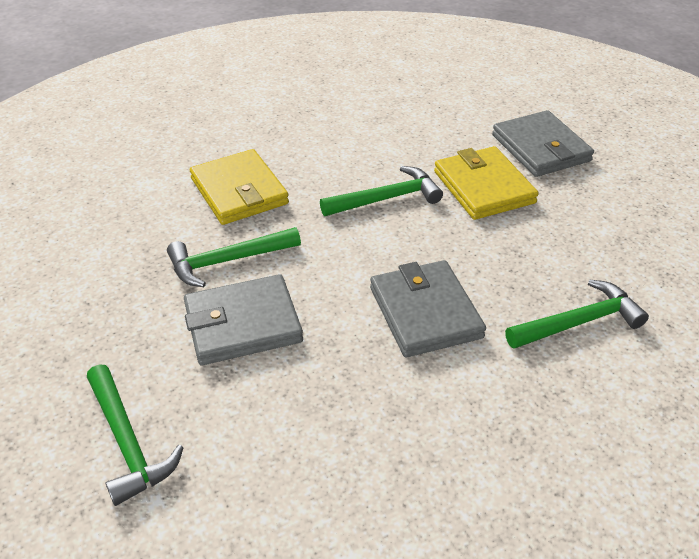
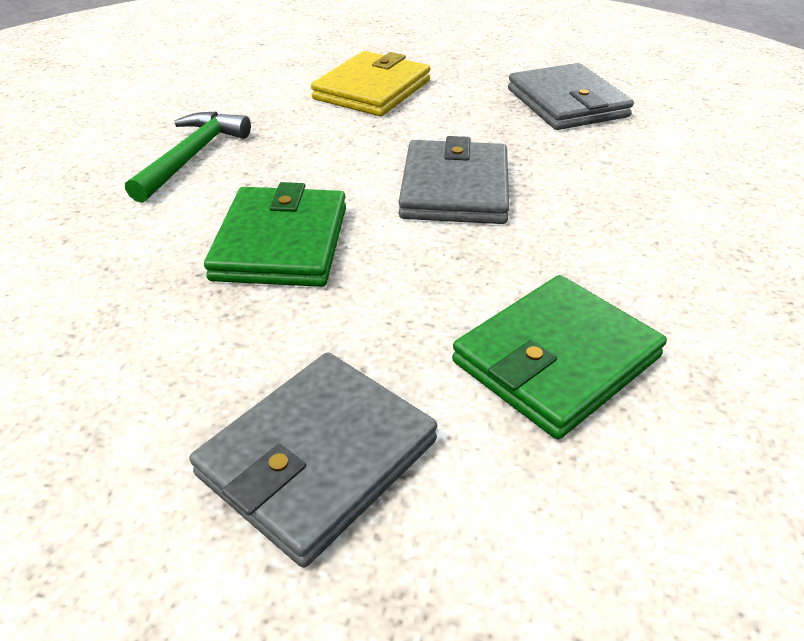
green hammer: [87,364,184,506] [167,227,301,287] [320,166,443,216] [505,279,649,349] = 4 -> [125,112,251,203] = 1
green wallet: none = 0 -> [204,182,346,287] [452,275,667,439] = 2
yellow wallet: [190,149,289,225] [434,146,539,220] = 2 -> [311,51,430,116] = 1

